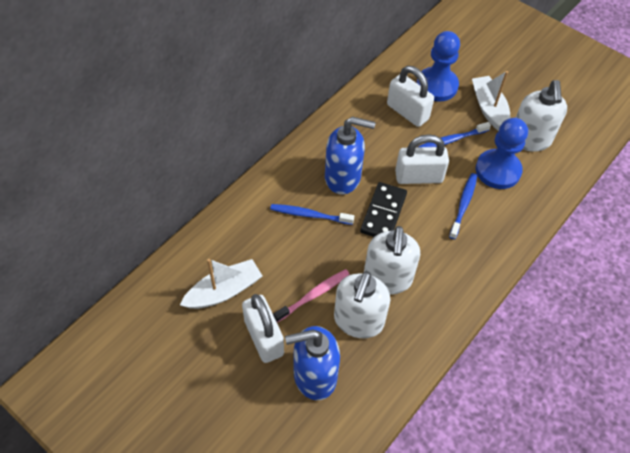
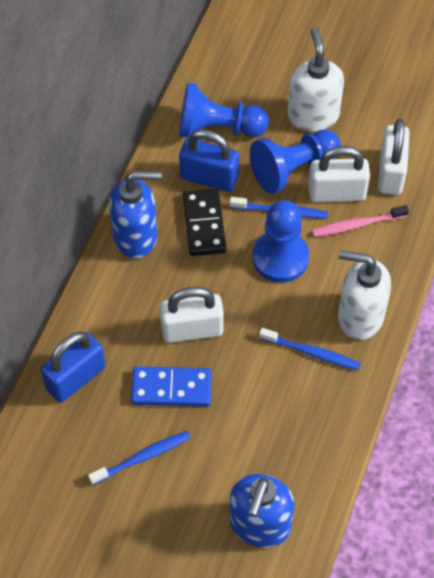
blue domino: none = 0 -> [131,367,212,407] = 1
blue padlock: none = 0 -> [41,332,106,402] [179,129,239,192] = 2
blue pawn: [417,31,460,101] [476,118,528,189] = 2 -> [179,83,269,138] [250,130,341,194] [253,200,309,283] = 3
white boat: [180,259,262,309] [472,71,510,131] = 2 -> none = 0
white soap dispenser: [334,271,390,338] [364,226,420,294] [516,80,567,152] = 3 -> [288,27,344,132] [338,250,391,340] = 2

